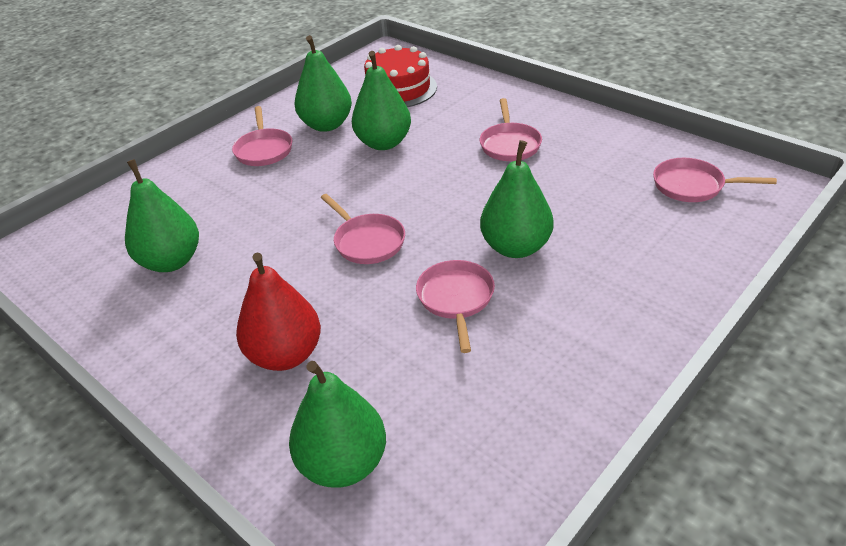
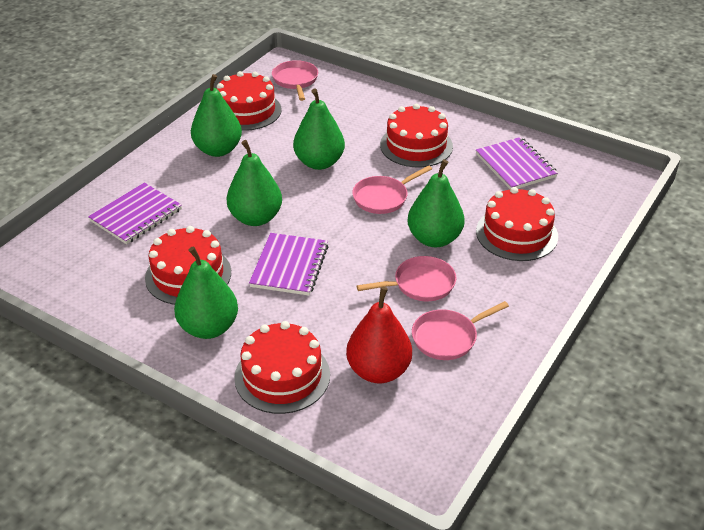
pink pan: [232,106,292,166] [321,194,405,264] [416,260,495,353] [480,98,542,161] [653,158,777,202] = 5 -> [272,60,318,101] [352,165,432,214] [357,256,457,301] [412,301,509,360] = 4
purple notebook: none = 0 -> [88,183,182,244] [249,233,328,296] [476,137,558,189] = 3
red cake: [364,45,437,107] = 1 -> [145,226,231,305] [216,71,282,131] [234,321,330,414] [380,104,453,167] [476,187,558,261] = 5

